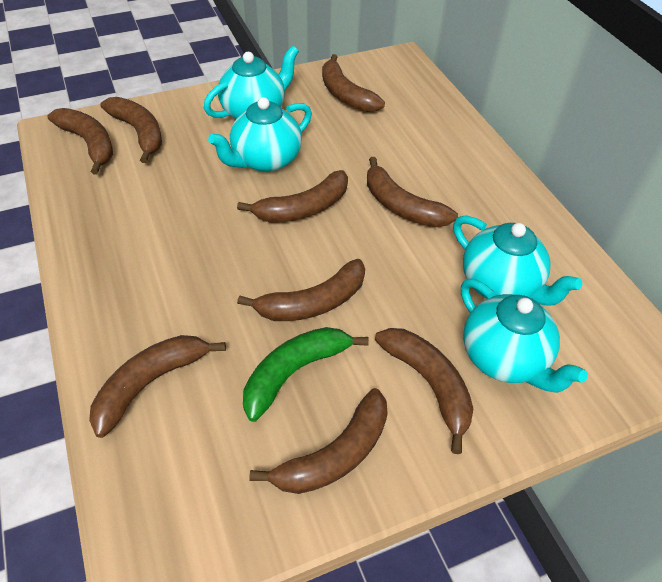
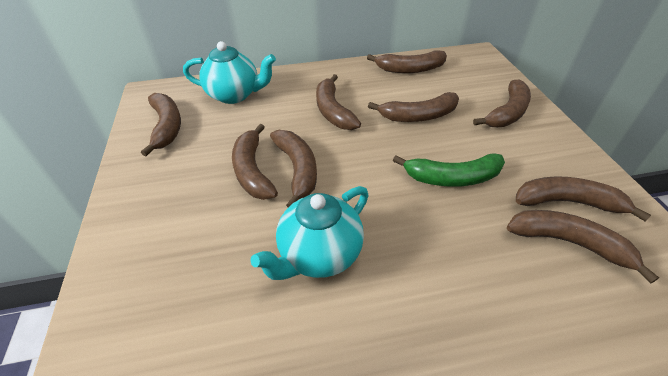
turquoise teapot: [204,46,299,119] [208,97,312,172] [453,215,582,306] [461,279,588,393] = 4 -> [183,41,276,104] [251,186,369,280] = 2

